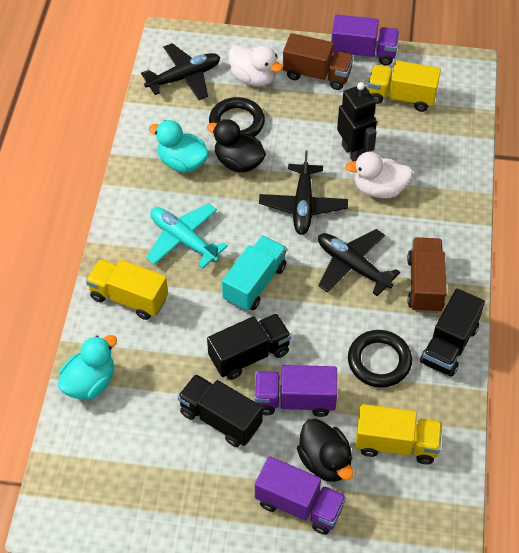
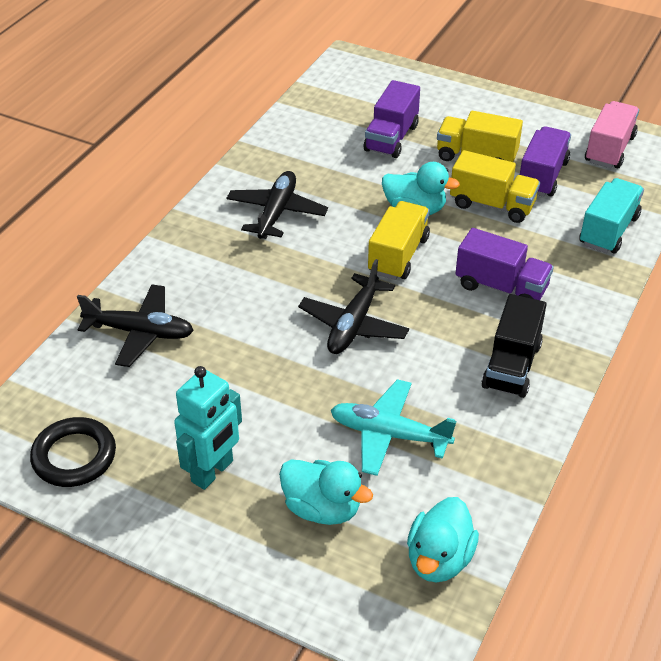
black duck: [207,119,266,172] [297,419,354,482] = 2 -> none = 0
black ring: [209,97,265,137] [348,330,412,388] = 2 -> [30,417,116,487] = 1
black robot: [337,82,377,161] = 1 -> none = 0
black truck: [178,374,262,447] [207,313,291,380] [420,289,485,377] = 3 -> [482,294,547,398] = 1
brown truck: [283,33,354,90] [407,237,446,313] = 2 -> none = 0
pink truck: none = 0 -> [585,101,639,168] = 1
turquoise duck: [58,335,117,399] [149,120,209,173] = 2 -> [279,459,373,525] [382,162,460,215] [407,497,479,582] = 3
turquoise robot: none = 0 -> [174,366,242,490] = 1
white duck: [229,45,283,86] [345,152,413,198] = 2 -> none = 0

